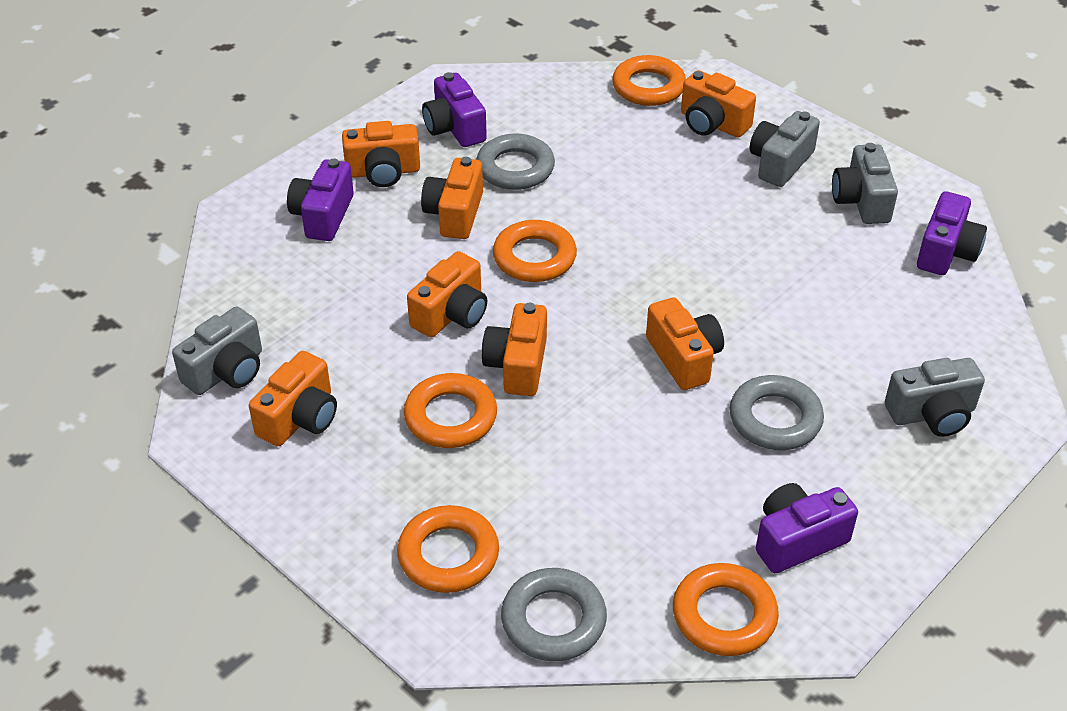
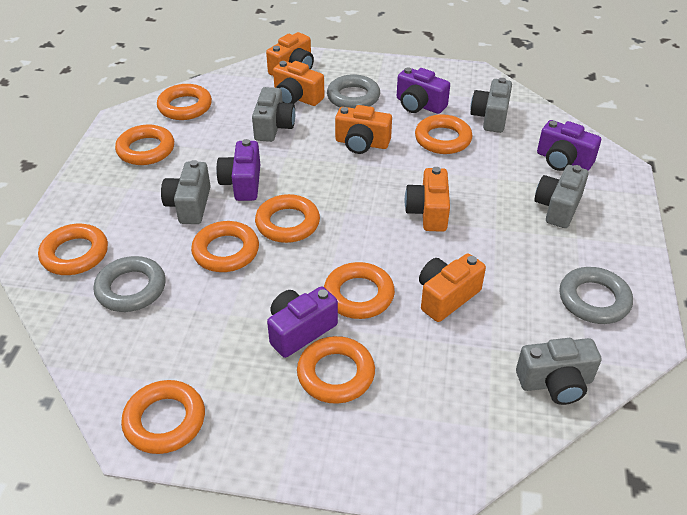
grey camera: [172,307,262,395] [749,111,820,187] [832,143,898,224] [885,358,985,437] = 4 -> [161,160,211,224] [252,87,295,142] [470,78,512,133] [516,338,602,405] [534,165,589,228] = 5
orange camera: [249,351,337,446] [342,121,420,187] [407,251,487,337] [421,157,483,239] [482,303,547,396] [646,298,724,390] [681,70,756,138] = 7 -> [266,32,314,76] [273,61,324,106] [335,105,392,154] [405,167,450,232] [419,253,486,322] = 5
orange ring: [397,505,499,593] [404,373,497,448] [493,220,577,282] [612,55,686,106] [673,563,779,656] = 5 -> [38,224,108,275] [115,125,174,165] [121,380,205,454] [157,84,212,120] [191,221,259,272] [255,194,320,243] [297,336,375,404] [324,262,395,319] [415,114,472,154] = 9

